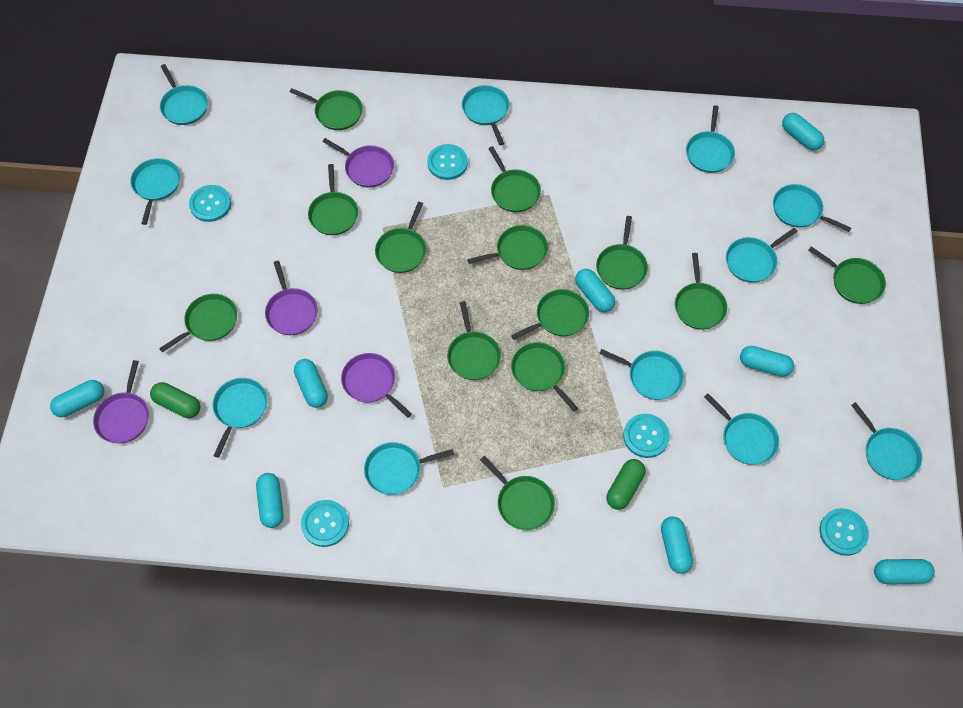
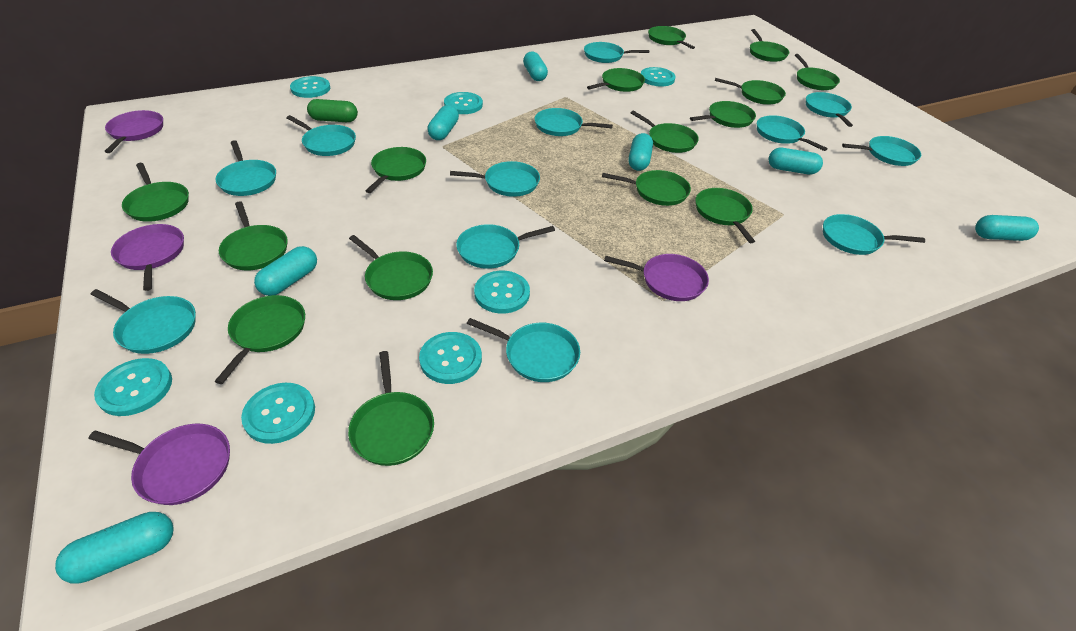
green capsule: [150,382,201,418] [607,459,645,510] = 2 -> [307,99,358,122] = 1
green pan: [159,294,237,353] [290,88,363,130] [308,164,358,235] [375,202,426,273] [447,301,501,380] [467,225,548,270] [480,456,555,530] [488,146,541,212] [511,289,589,340] [511,342,578,412] [596,216,648,290] [675,253,727,330] [808,246,886,304] = 13 -> [122,163,189,222] [215,295,305,384] [219,201,288,270] [348,351,434,466] [349,235,433,300] [366,147,426,193] [587,68,645,92] [602,170,691,206] [631,111,699,153] [648,26,695,49] [690,101,756,128] [695,188,755,243] [715,78,786,105] [750,29,789,62] [795,54,840,90] = 15
turquoise button: [189,185,231,222] [301,500,349,547] [427,144,468,180] [623,414,670,458] [819,508,869,556] = 5 -> [94,358,172,416] [241,383,315,444] [290,76,330,98] [419,332,482,384] [444,92,483,114] [474,271,530,314] [641,67,676,87] = 7
turquoise capsule: [50,380,104,417] [256,473,284,528] [294,359,328,408] [575,269,615,312] [661,516,693,574] [740,346,794,377] [782,113,824,151] [874,559,935,584] = 8 -> [55,512,174,584] [254,246,317,296] [427,105,459,140] [523,51,548,81] [629,133,653,171] [768,148,823,175] [975,215,1039,241] = 7
turquoise pan: [130,158,180,225] [160,64,208,125] [213,378,268,458] [364,442,454,495] [462,85,509,145] [599,349,684,400] [686,105,735,173] [704,393,779,465] [726,228,798,283] [773,184,851,232] [851,402,922,480] = 11 -> [90,289,196,354] [215,140,276,196] [286,115,356,156] [450,161,540,197] [456,224,555,269] [467,318,580,382] [535,108,613,136] [584,42,649,63] [757,115,828,151] [806,92,853,127] [823,214,925,255] [842,136,921,166] = 12

